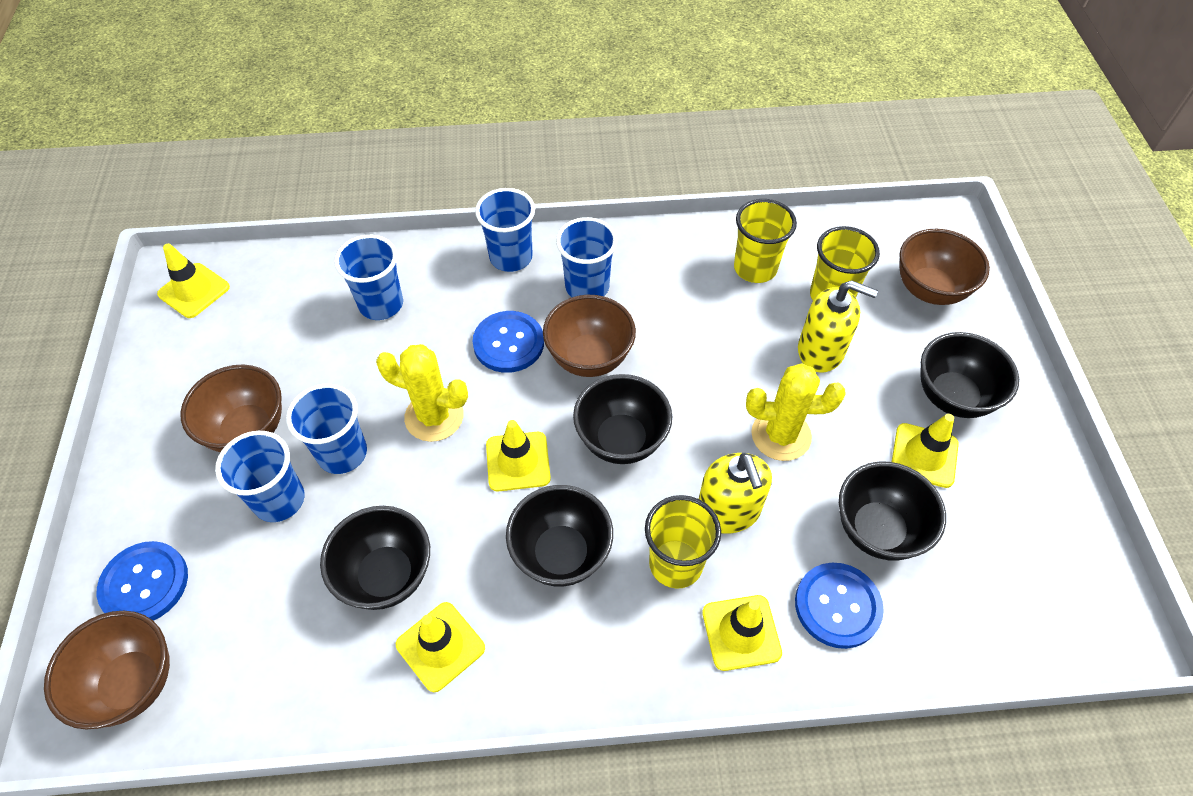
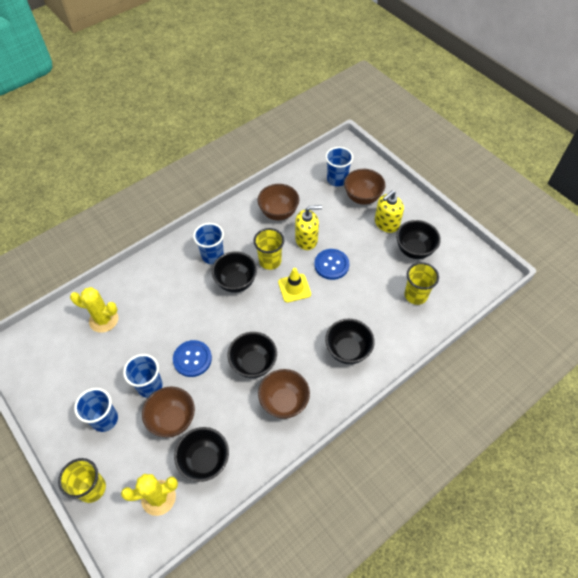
blue button: [97,541,188,621] [473,311,544,373] [795,563,884,649] = 3 -> [173,340,212,377] [314,249,349,280] = 2
blue cup: [215,431,305,522] [286,384,367,474] [334,235,403,320] [475,188,535,272] [556,217,617,297] = 5 -> [74,388,118,432] [123,354,163,398] [193,223,224,264] [325,147,353,187] = 4
yellow traffic cone: [157,244,230,318] [396,602,485,692] [486,420,551,491] [702,595,782,671] [892,414,959,488] = 5 -> [278,268,311,303] = 1

